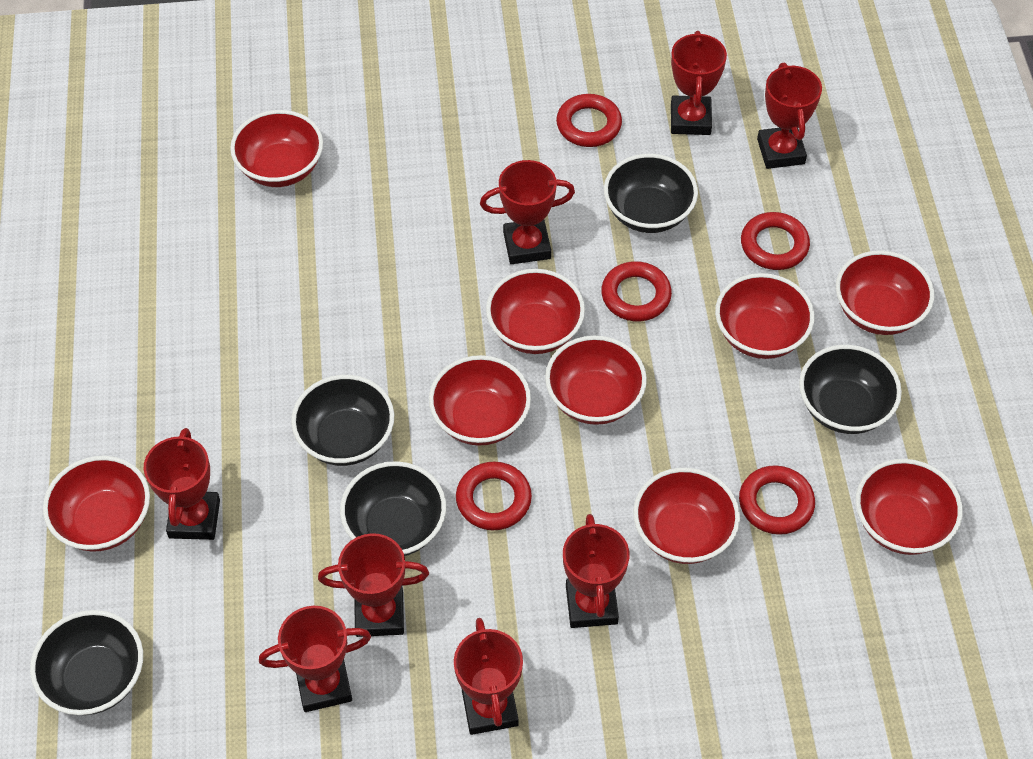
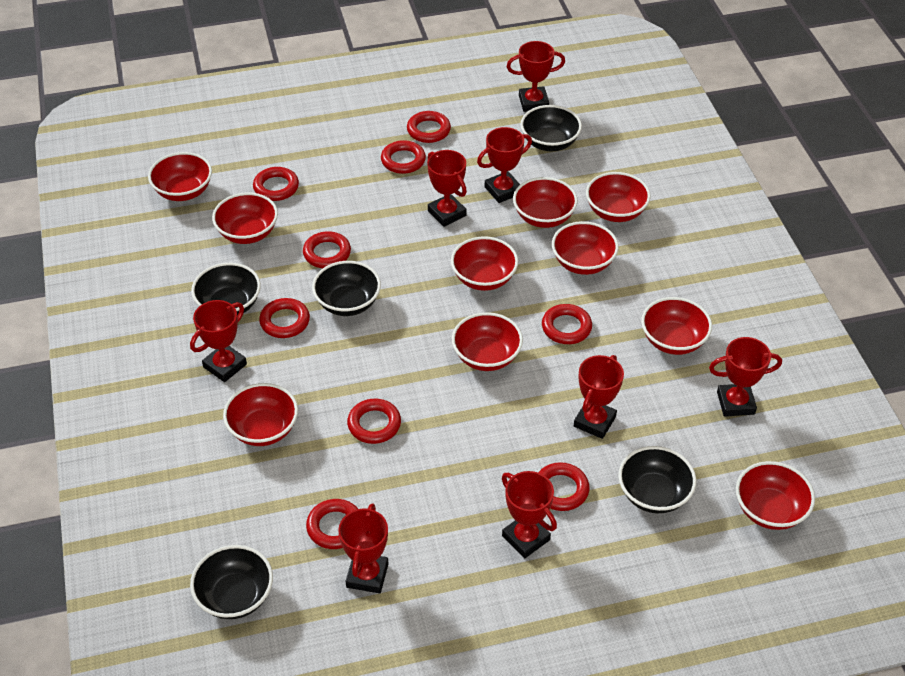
red bowl: [43,456,150,552] [230,110,323,187] [429,355,531,446] [486,269,585,354] [545,336,647,425] [633,468,740,564] [715,273,814,359] [836,251,934,335] [856,459,963,555] = 9 -> [148,152,212,201] [212,192,278,244] [223,383,298,446] [451,236,518,291] [452,312,523,371] [513,177,578,228] [552,221,619,275] [586,172,651,222] [641,297,712,355] [736,461,815,530] = 10
red ring: [456,462,532,530] [556,94,622,147] [601,261,672,321] [739,465,815,535] [741,212,810,270] = 5 -> [253,167,299,201] [259,298,310,338] [303,231,351,268] [306,499,358,549] [347,399,401,444] [381,140,426,174] [407,111,451,143] [538,462,590,511] [542,304,592,344] = 9

